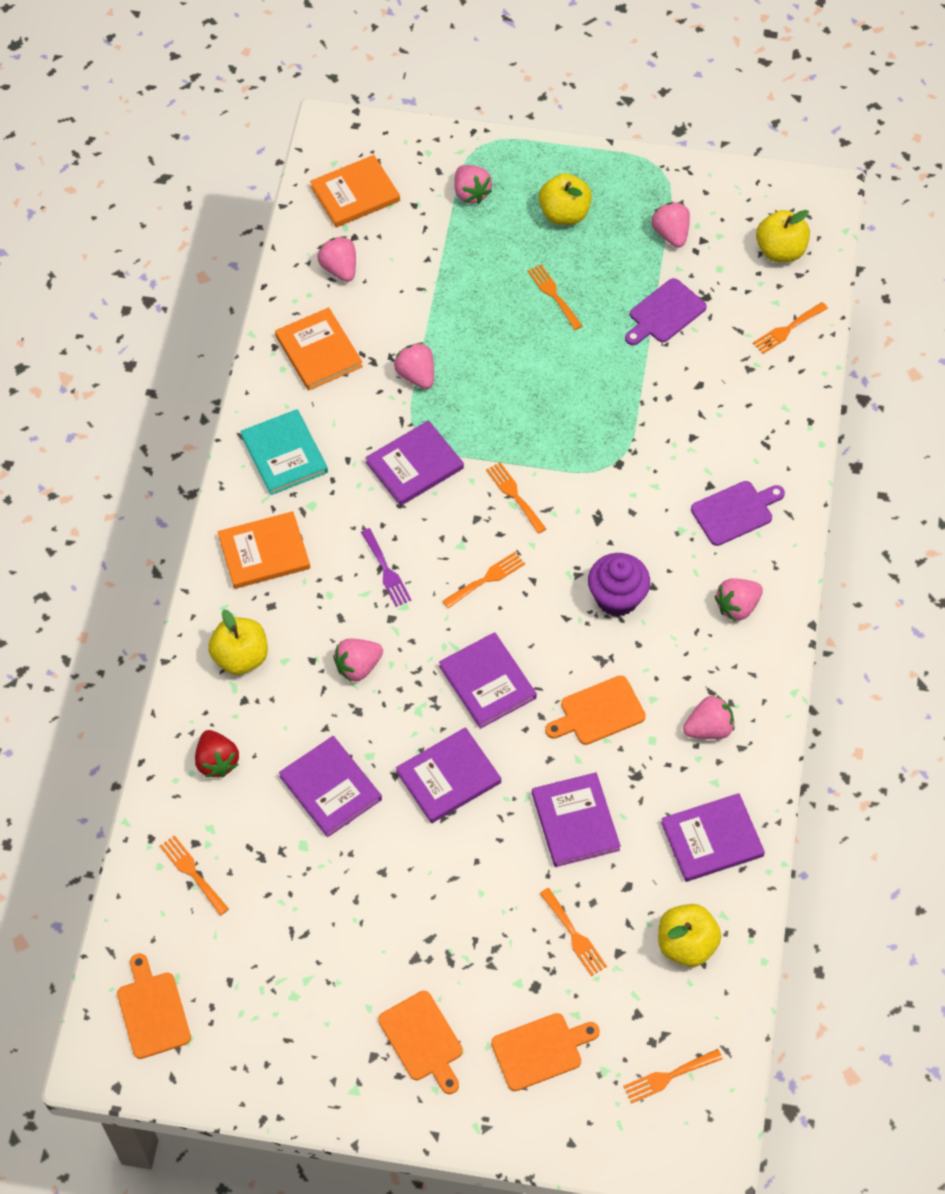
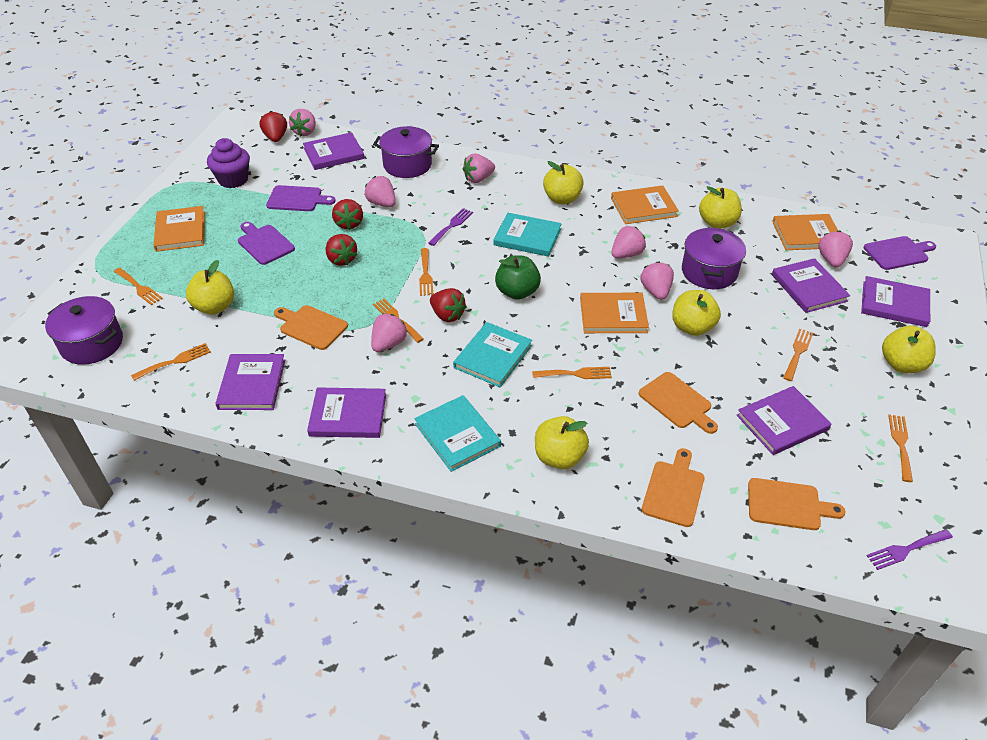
green apple: none = 0 -> [495,255,541,300] = 1
orange book: [218,511,310,589] [275,307,363,391] [310,155,400,227] = 3 -> [154,206,205,252] [580,293,649,333] [611,185,679,224] [773,214,838,250] = 4
purple cutting board: [625,278,707,345] [691,481,785,546] = 2 -> [238,222,295,265] [266,185,336,211] [864,236,936,270] = 3
purple fork: [361,528,412,607] = 1 -> [428,208,473,246] [866,529,953,570] = 2
purple pot: none = 0 -> [45,296,123,365] [373,126,439,178] [682,227,746,289] = 3
red strawberry: [195,730,239,777] = 1 -> [259,111,287,142] [326,234,358,266] [332,199,363,230] [430,288,467,322] = 4
turquoise book: [240,409,328,495] = 1 -> [414,395,501,472] [453,322,532,387] [494,213,562,257] = 3
yellow apple: [208,610,268,675] [539,173,592,225] [658,904,721,967] [756,210,810,262] = 4 -> [186,260,234,315] [535,416,589,469] [543,161,584,204] [672,290,721,336] [699,186,742,229] [882,325,936,373] = 6

